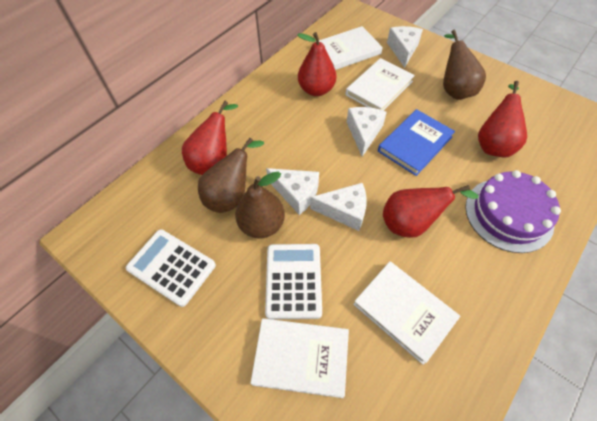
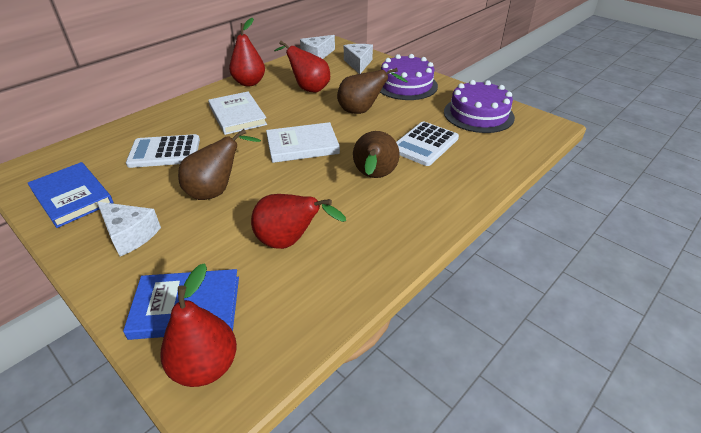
blue book: [378,109,455,176] = 1 -> [28,162,113,228] [123,269,239,340] = 2
purple cake: [465,170,561,253] = 1 -> [380,54,438,100] [444,80,515,133] = 2
white book: [250,318,349,398] [319,26,383,70] [346,58,415,111] [353,261,460,365] = 4 -> [208,91,267,135] [266,122,340,163] = 2
white cheese: [266,168,319,215] [310,183,367,231] [347,107,387,157] [387,26,423,68] = 4 -> [97,202,161,256] [300,35,335,59] [344,44,373,74] = 3

